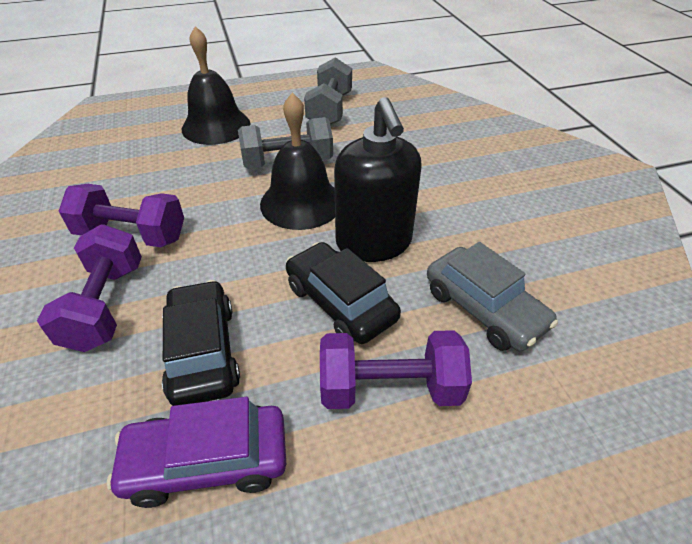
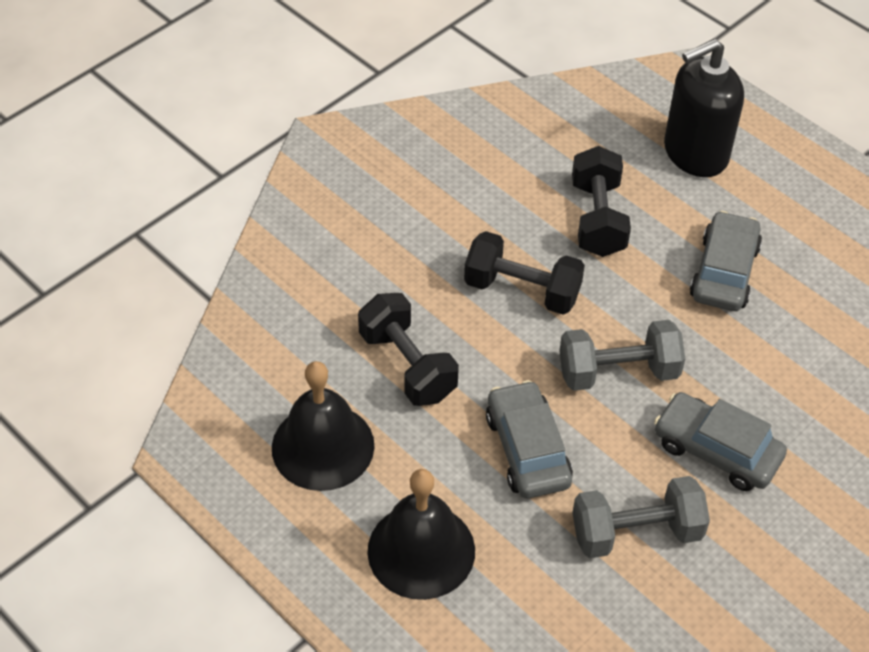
black car: [162,280,240,406] [286,242,401,344] = 2 -> none = 0
black dumbbell: none = 0 -> [358,293,459,406] [464,231,585,315] [572,146,631,257] = 3
grey car: [427,242,558,351] = 1 -> [486,380,573,498] [654,392,787,491] [690,211,762,311] = 3
purple car: [107,397,286,508] = 1 -> none = 0
purple dumbbell: [37,224,142,352] [59,184,184,247] [320,330,472,409] = 3 -> none = 0

